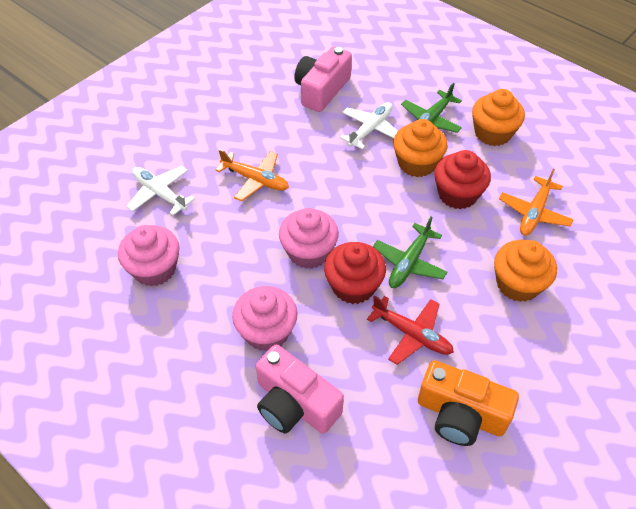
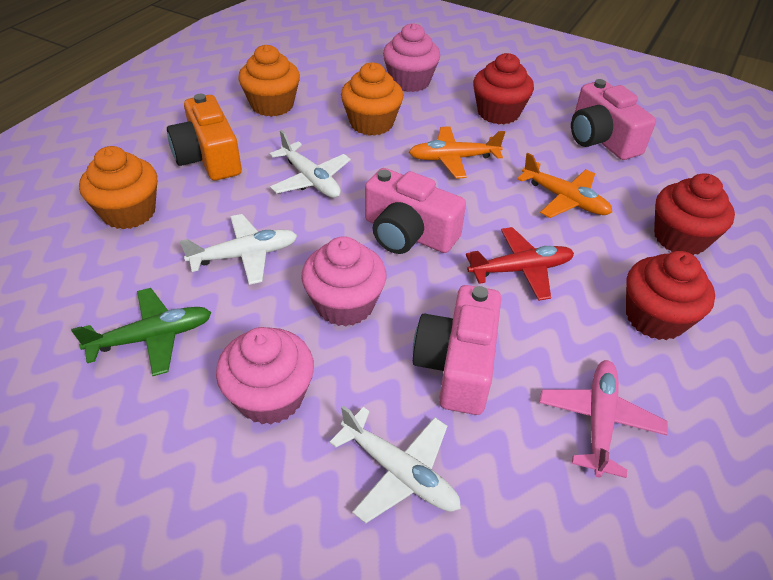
green plane: [373,217,447,288] [401,83,462,133] = 2 -> [71,288,212,376] = 1
pink camera: [256,345,344,434] [294,46,352,112] = 2 -> [365,168,466,254] [413,285,501,415] [571,79,656,160] = 3
pink plane: none = 0 -> [539,360,668,478] = 1
red cupcake: [324,242,386,304] [434,150,491,209] = 2 -> [473,53,534,124] [626,251,715,340] [654,173,735,255] = 3
white plane: [127,166,195,216] [340,102,398,150] = 2 -> [180,214,297,285] [269,130,351,198] [330,405,461,523] = 3

